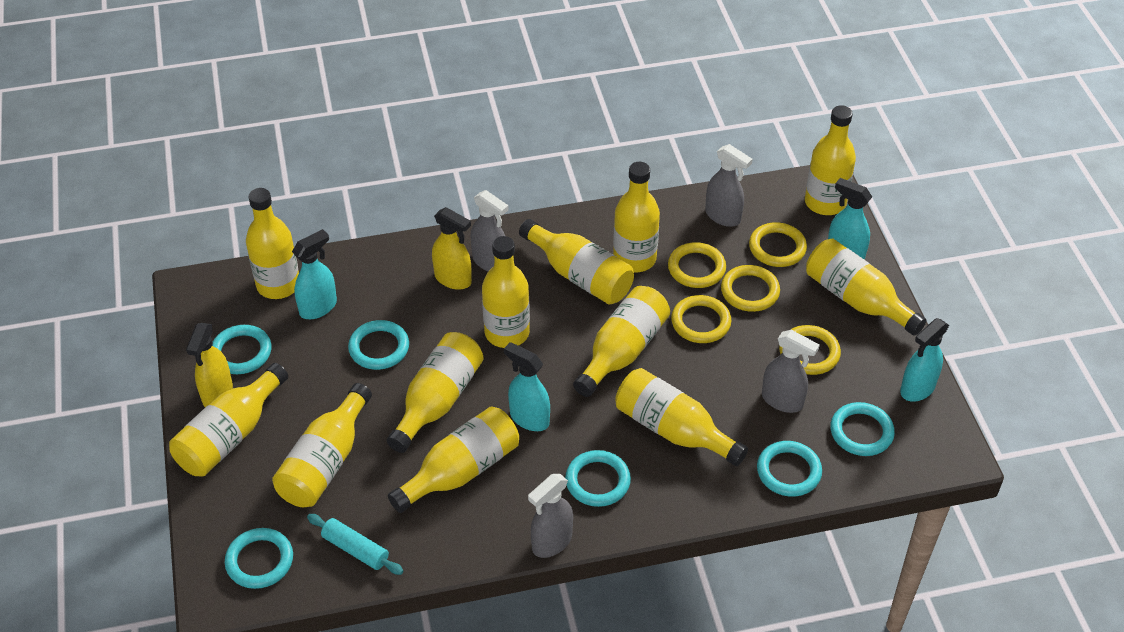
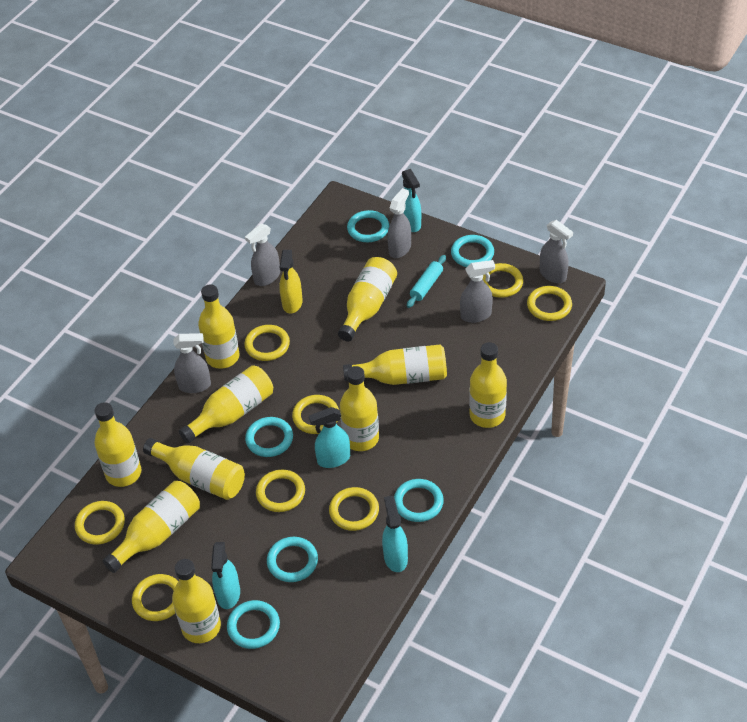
grey spray bottle: [471,190,509,271] [528,474,573,558] [705,144,753,227] [762,330,820,413] = 4 -> [173,333,211,393] [245,224,280,286] [387,188,411,258] [460,260,495,323] [540,220,573,283] = 5
yellow bottle: [169,363,288,476] [246,188,299,299] [272,383,372,507] [387,332,484,453] [388,406,519,513] [482,236,530,348] [519,219,634,304] [573,286,670,397] [613,162,660,273] [615,368,748,466] [805,105,856,215] [806,239,927,336] = 12 -> [94,402,141,487] [103,481,200,573] [143,438,245,500] [172,559,221,643] [179,365,273,444] [198,284,239,369] [338,257,397,341] [340,366,379,451] [343,344,447,385] [469,342,507,428] = 10
yellow ring: [668,242,726,288] [671,295,731,343] [721,265,780,312] [749,222,807,267] [779,325,841,375] = 5 -> [75,501,125,545] [132,574,178,621] [244,325,290,361] [256,470,305,512] [292,395,339,434] [329,487,379,531] [483,263,523,298] [527,286,572,321] = 8
yellow spray bottle: [186,323,233,407] [432,207,472,290] = 2 -> [279,250,303,314] = 1

